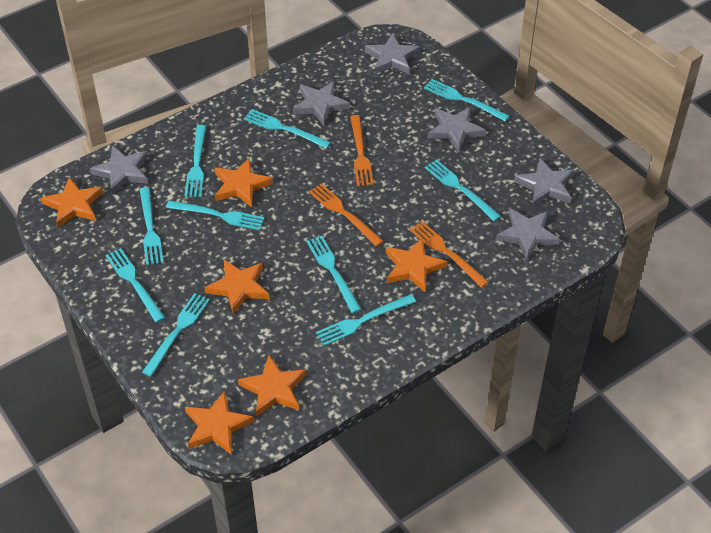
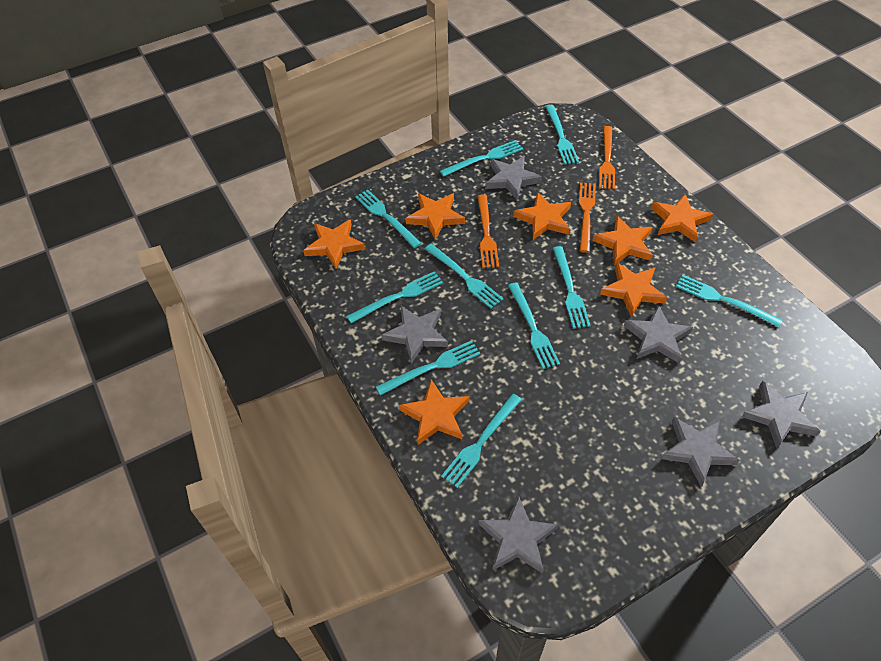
orange star: [41,177,103,228] [185,391,254,455] [205,260,269,314] [214,158,273,207] [238,355,306,416] [386,238,447,292] = 6 -> [303,219,365,269] [399,380,469,445] [406,193,465,239] [513,192,571,240] [592,216,653,266] [600,262,667,317] [651,194,713,243] = 7

